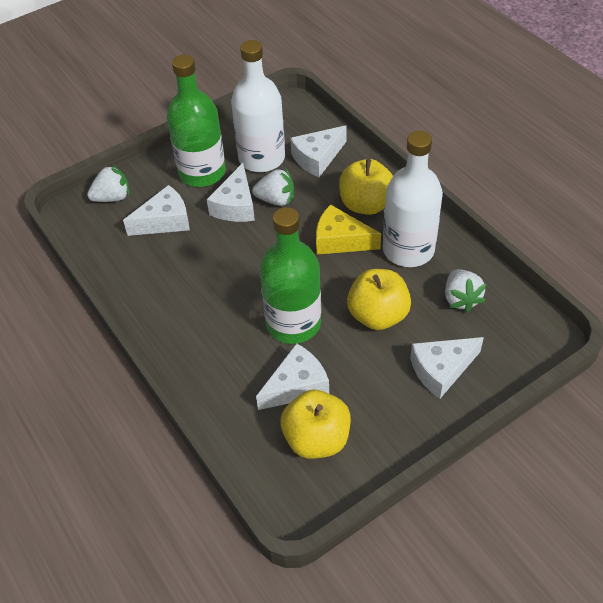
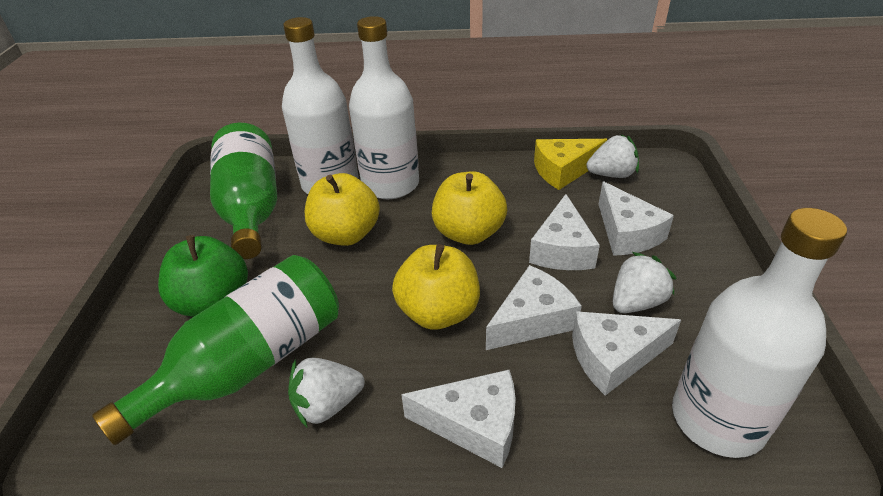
green apple: none = 0 -> [158,235,248,317] = 1
white bottle: [231,40,285,172] [383,131,443,267] = 2 -> [282,17,358,194] [349,16,419,199] [672,208,847,458] = 3

